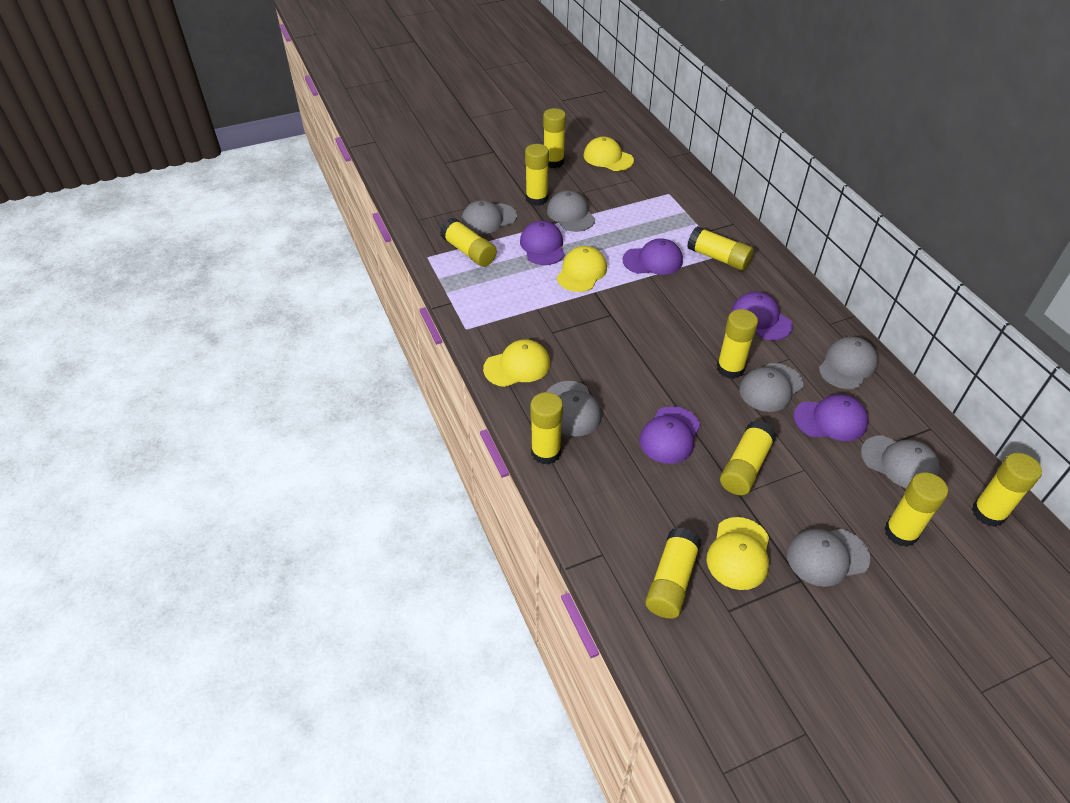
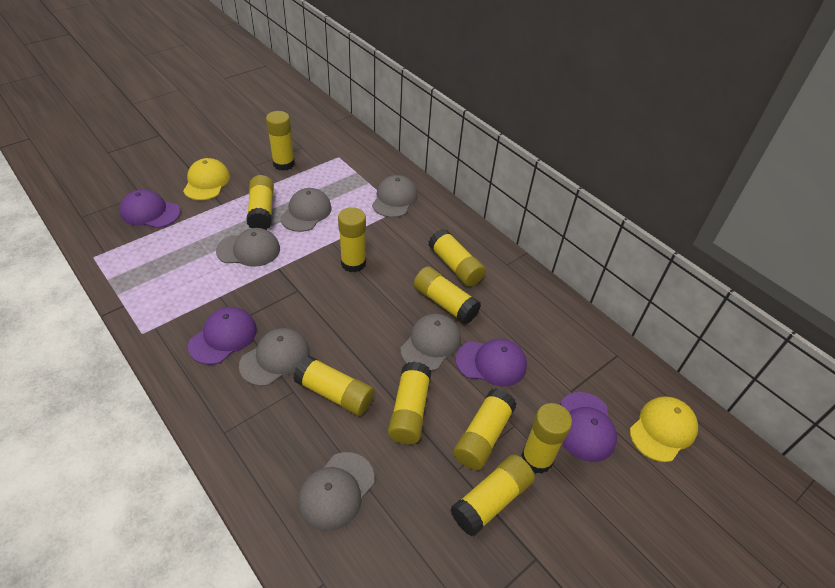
grey cap: [461,200,517,234] [547,190,595,232] [547,381,602,436] [739,363,803,412] [787,529,870,587] [819,336,878,389] [861,435,940,488] = 7 -> [216,228,280,267] [239,328,310,386] [280,188,332,232] [298,452,375,531] [372,175,418,218] [400,314,461,371] = 6
purple cap: [520,221,565,265] [623,239,683,275] [640,406,700,464] [731,292,793,340] [794,394,869,441] = 5 -> [120,189,181,228] [188,307,257,365] [455,339,527,386] [560,392,617,462] = 4
yellow cap: [483,339,550,387] [557,246,607,292] [584,137,634,171] [707,517,769,590] = 4 -> [183,158,230,200] [630,396,698,462] = 2

